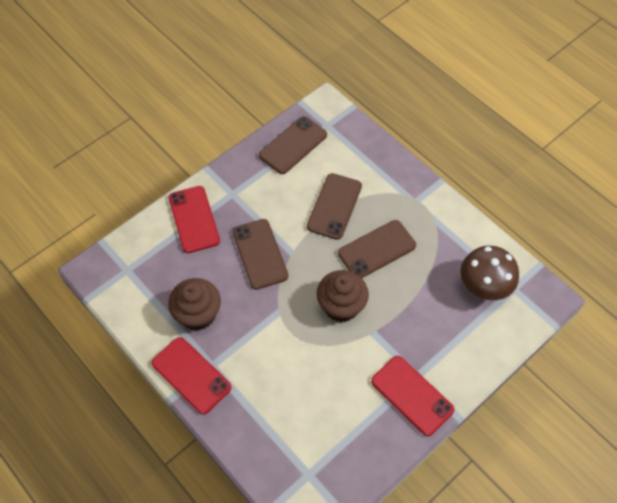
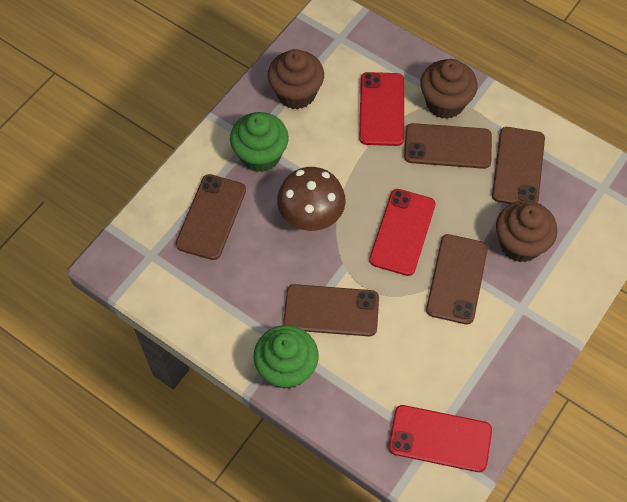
brown cupcake: [168,278,221,330] [316,270,369,322] = 2 -> [268,49,324,109] [420,59,477,119] [496,200,557,262] = 3
brown phone: [232,219,288,290] [259,116,327,174] [307,173,362,240] [338,220,416,278] = 4 -> [176,174,246,260] [284,284,379,336] [404,123,492,169] [426,234,488,324] [492,127,545,204] = 5
green cupcake: none = 0 -> [230,112,289,172] [254,325,319,389] = 2

